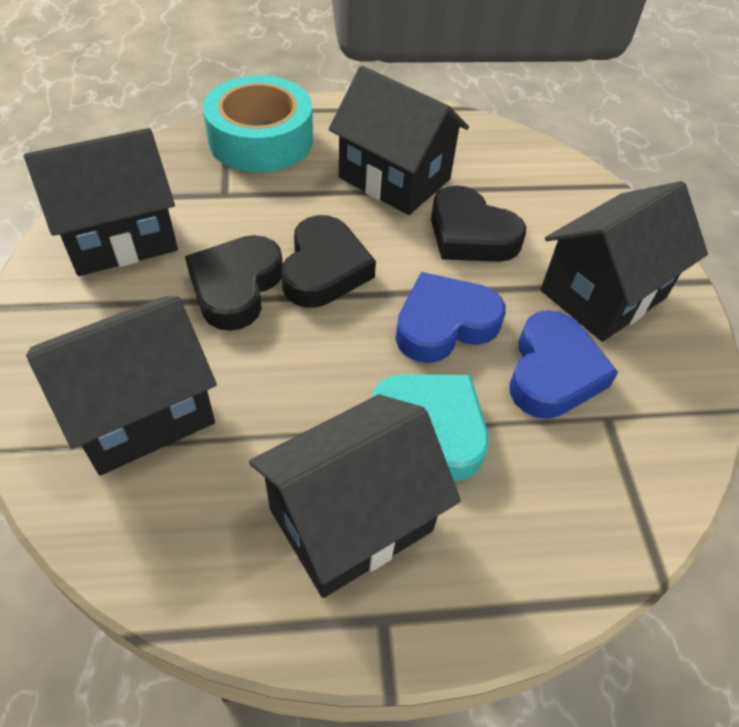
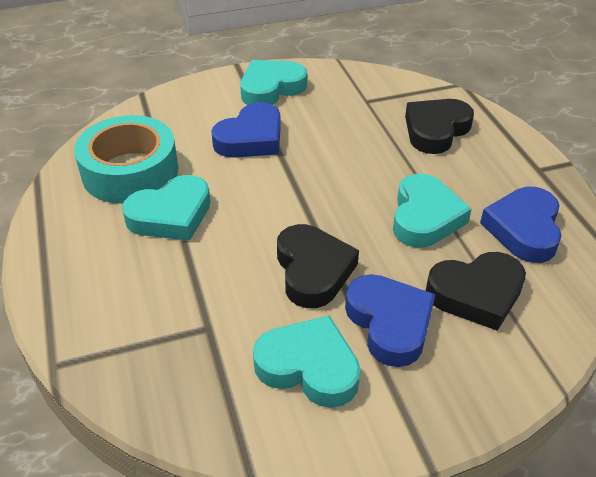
black house: [24,128,178,276] [26,296,217,476] [249,394,461,598] [328,66,469,215] [540,181,708,342] = 5 -> none = 0
blue heart: [395,272,505,363] [509,310,618,419] = 2 -> [211,102,281,158] [345,274,435,367] [480,187,562,263] = 3
turquoise heart: [372,374,489,481] = 1 -> [122,175,210,241] [240,60,307,105] [253,316,361,408] [393,174,472,247] = 4

